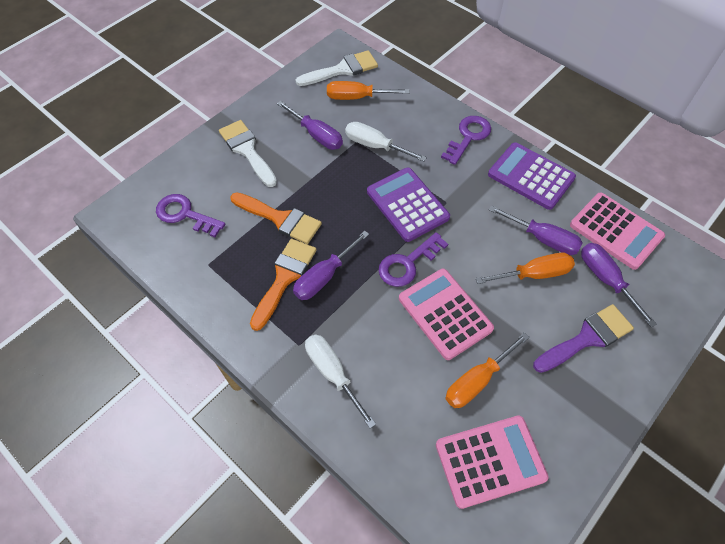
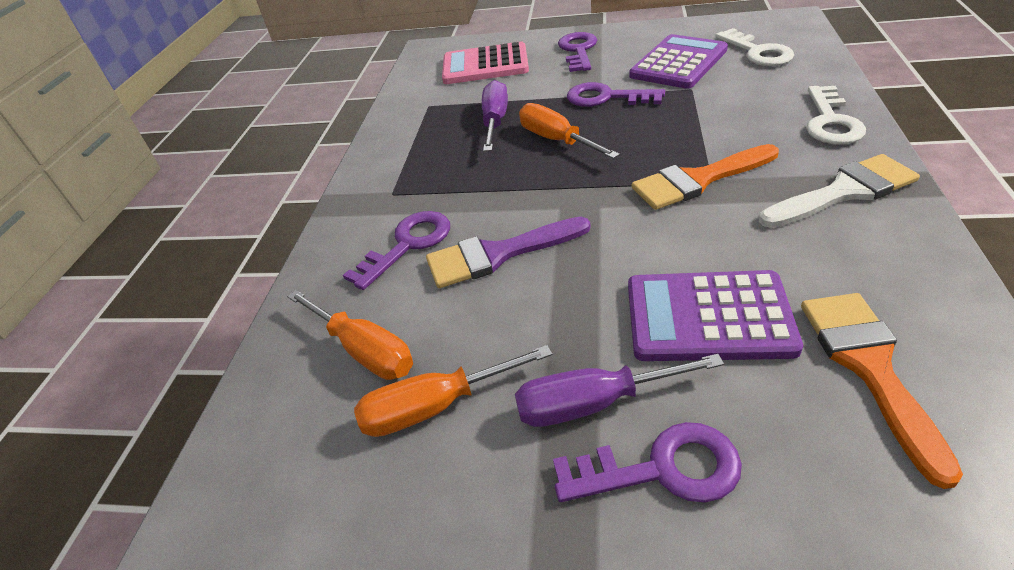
pink calculator: [399,269,494,360] [436,416,549,509] [570,193,665,270] = 3 -> [442,42,529,84] = 1
purple key: [156,194,225,237] [379,232,448,287] [441,116,491,165] = 3 -> [343,211,450,290] [553,422,742,503] [558,32,597,72] [567,82,665,107] = 4
purple screwdriver: [277,101,343,150] [293,231,369,300] [489,205,583,255] [581,243,657,328] = 4 -> [482,80,508,152] [515,354,724,427] = 2
white brush: [219,120,277,187] [296,50,378,86] = 2 -> [759,154,920,228] = 1
white key: none = 0 -> [715,28,794,66] [807,86,866,144] = 2
white screwdriver: [305,334,376,429] [345,122,427,162] = 2 -> none = 0

